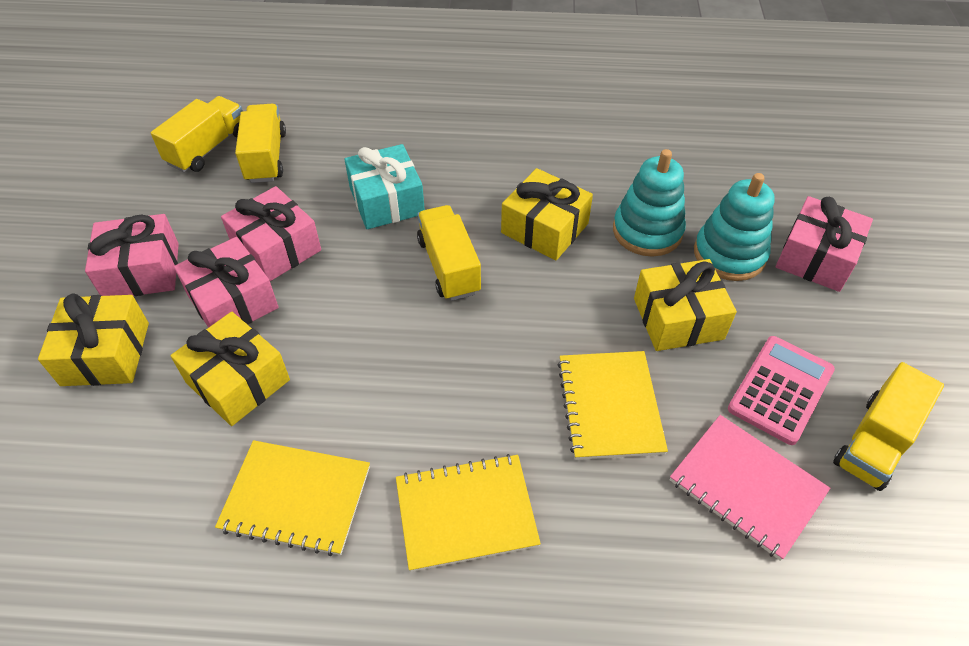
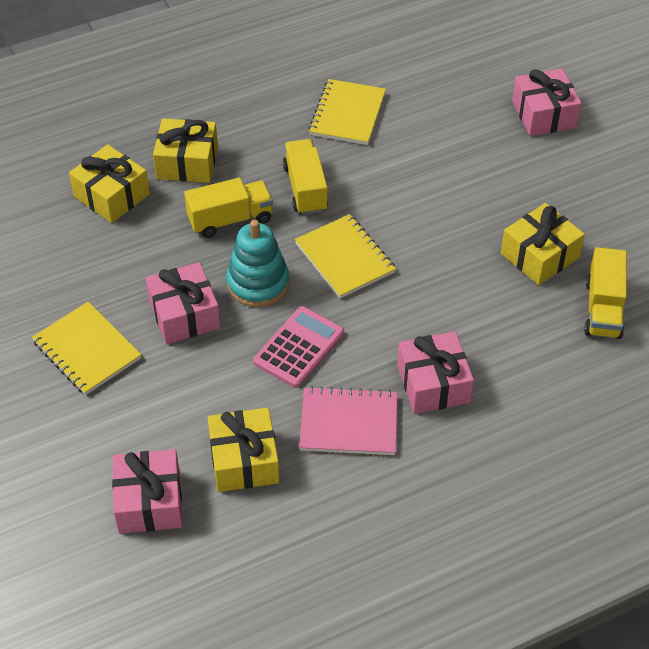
turquoise gift: [344,144,425,229] = 1 -> none = 0
turquoise stacking toy: [613,149,686,257] [694,173,774,281] = 2 -> [226,220,289,307] = 1
yellow truck: [151,96,243,172] [235,104,286,183] [417,205,481,301] [833,362,944,491] = 4 -> [184,178,273,238] [283,139,328,215] [584,247,627,339] = 3

